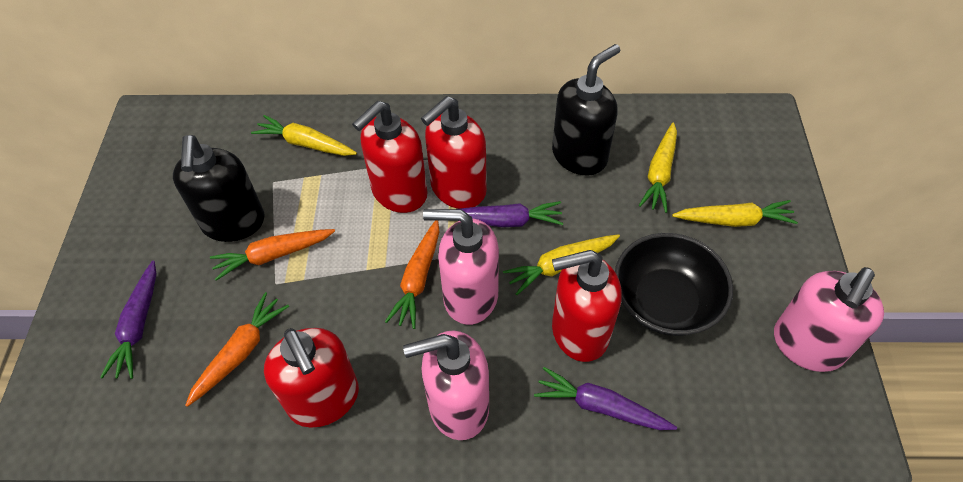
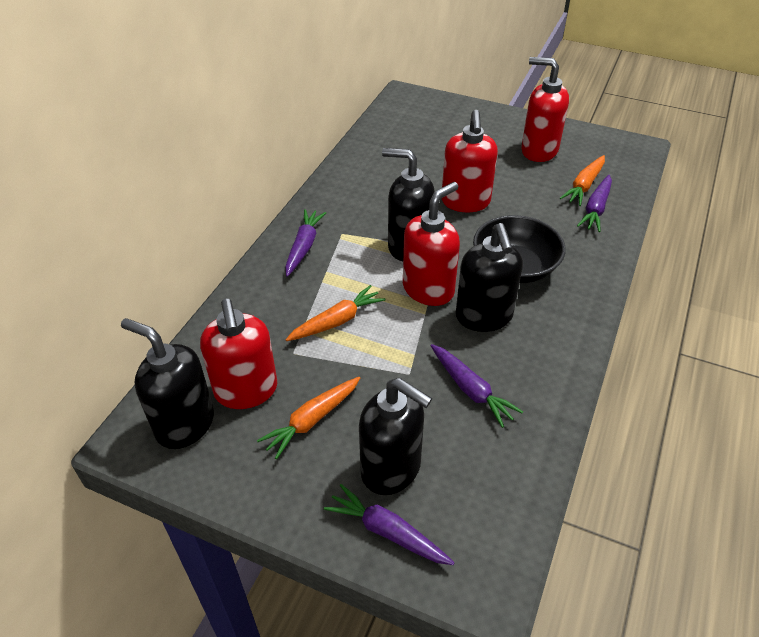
black soap dispenser: [173,135,265,242] [552,44,620,176] = 2 -> [121,318,214,449] [359,378,432,495] [382,148,435,261] [456,223,523,332] = 4
pink soap dispenser: [403,331,489,440] [423,209,499,325] [774,267,884,372] = 3 -> none = 0
purple carrot: [100,261,157,379] [461,201,563,227] [534,367,677,430] = 3 -> [285,209,326,277] [324,484,455,565] [430,344,523,428] [577,175,612,232] = 4
yellow carrot: [251,115,357,156] [503,234,620,295] [639,123,677,213] [672,200,798,227] = 4 -> none = 0

